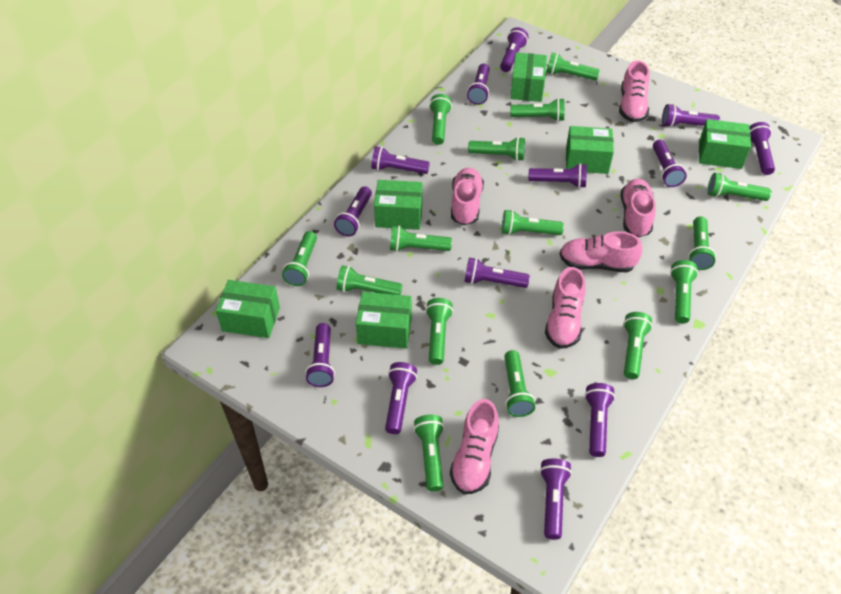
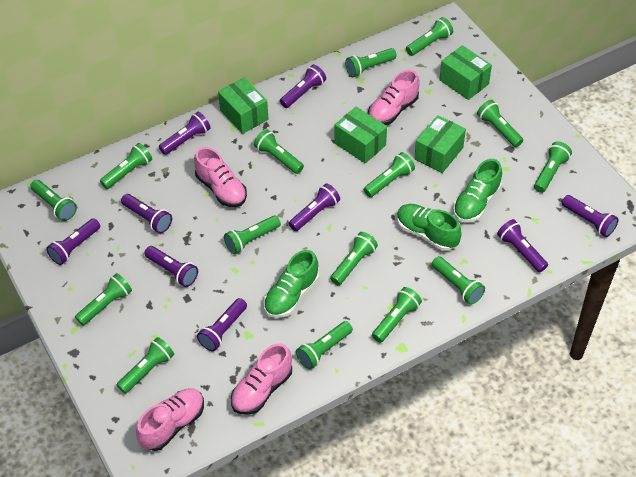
green box: [216,280,280,338] [356,292,412,349] [374,180,423,230] [510,53,547,102] [566,126,614,174] [699,119,751,169] = 6 -> [218,78,269,134] [335,107,387,164] [414,115,466,173] [440,45,492,100] = 4
green shoe: none = 0 -> [264,250,319,318] [397,204,462,251] [453,159,502,222] = 3
pink shoe: [450,399,499,494] [451,168,484,225] [545,267,586,349] [559,231,642,272] [619,60,649,122] [620,179,656,237] = 6 -> [136,388,204,451] [194,147,247,207] [231,343,292,415] [368,70,420,125] = 4
purple flashlight: [305,323,335,387] [334,186,372,236] [371,146,430,174] [385,362,417,434] [464,258,530,288] [467,63,490,105] [500,27,529,72] [528,163,587,188] [539,459,572,539] [584,383,615,457] [653,140,687,187] [662,104,720,127] [750,122,775,175] = 13 -> [46,218,100,265] [121,194,172,233] [144,246,198,287] [159,112,211,155] [197,298,247,351] [280,65,326,108] [289,183,340,231] [497,219,548,272] [562,195,619,237] = 9

